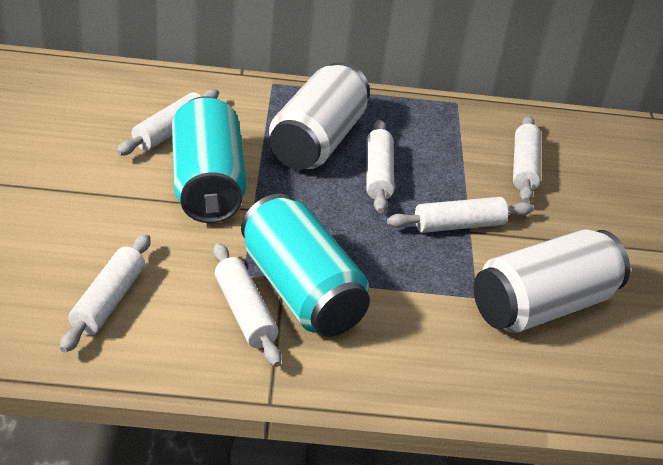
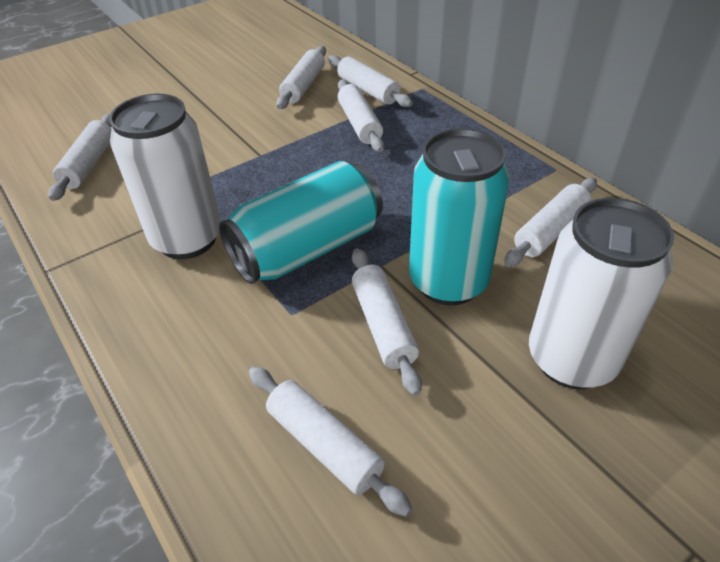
white rolling pin: [60,234,150,353] [116,89,219,155] [213,243,282,367] [366,120,395,213] [387,197,534,233] [513,115,541,202] = 6 -> [49,113,112,201] [249,366,412,517] [276,46,326,109] [328,55,413,107] [338,79,384,152] [352,248,422,396] [504,178,597,267] = 7

